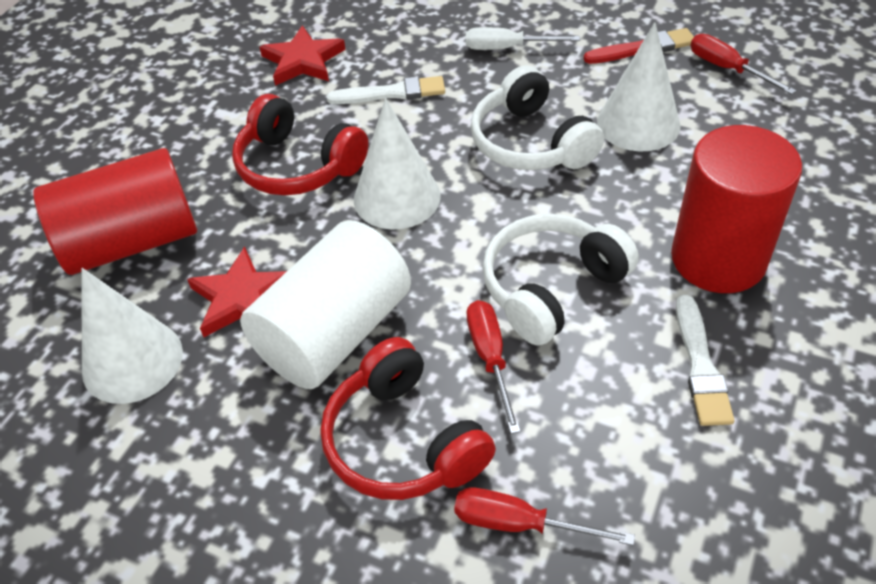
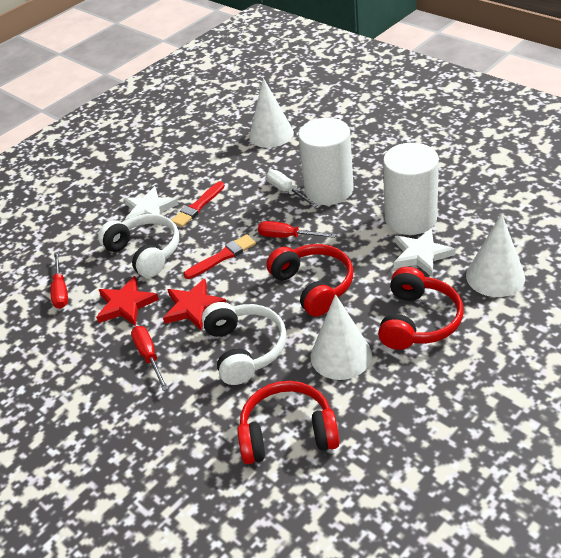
red brush: [584,28,694,64] = 1 -> [172,181,225,227] [184,234,256,279] = 2
red cylinder: [33,148,197,275] [671,125,802,293] = 2 -> none = 0
red headphones: [232,94,368,196] [320,337,496,500] = 2 -> [237,381,340,464] [266,244,353,317] [378,267,463,350] = 3
white brush: [327,76,445,104] [676,295,734,426] = 2 -> none = 0
white cylinder: [240,220,411,389] = 1 -> [298,118,354,205] [383,143,439,235] = 2
white star: none = 0 -> [124,186,178,226] [394,228,455,277] = 2

